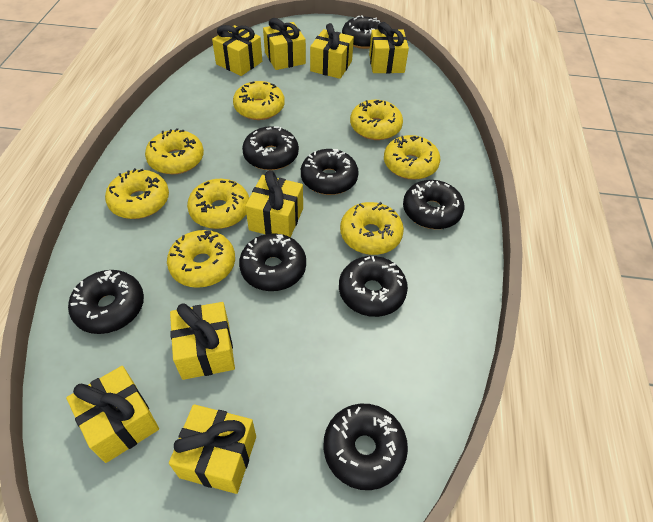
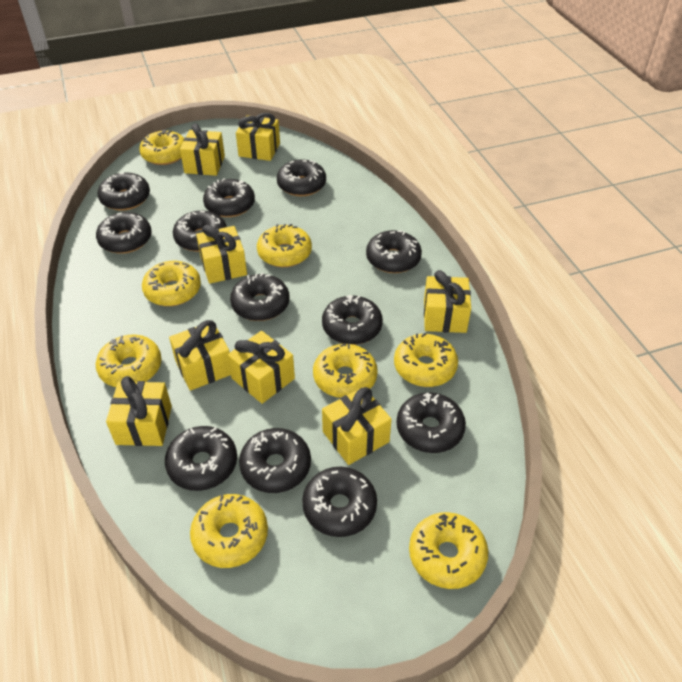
black donut: [68,270,144,334] [239,233,306,291] [242,126,299,170] [301,149,359,195] [323,404,408,490] [339,256,408,317] [342,15,381,49] [403,180,464,229] = 8 -> [96,212,152,254] [98,173,150,211] [165,426,237,491] [173,210,227,252] [203,178,255,217] [230,272,289,321] [239,428,311,493] [277,159,326,196] [302,467,377,537] [322,295,383,345] [366,230,422,273] [397,393,466,453] = 12

